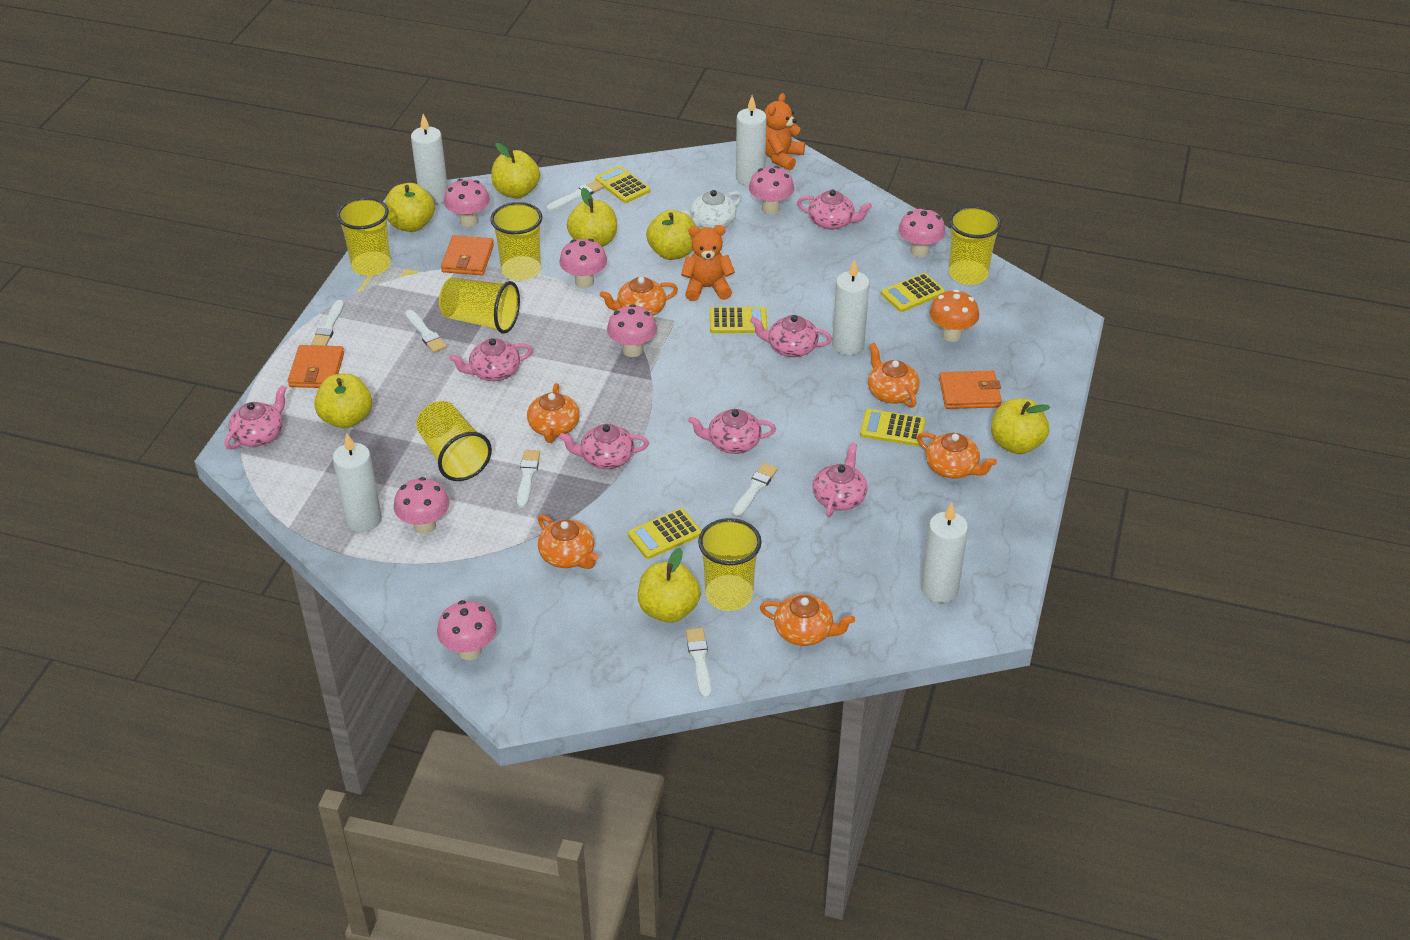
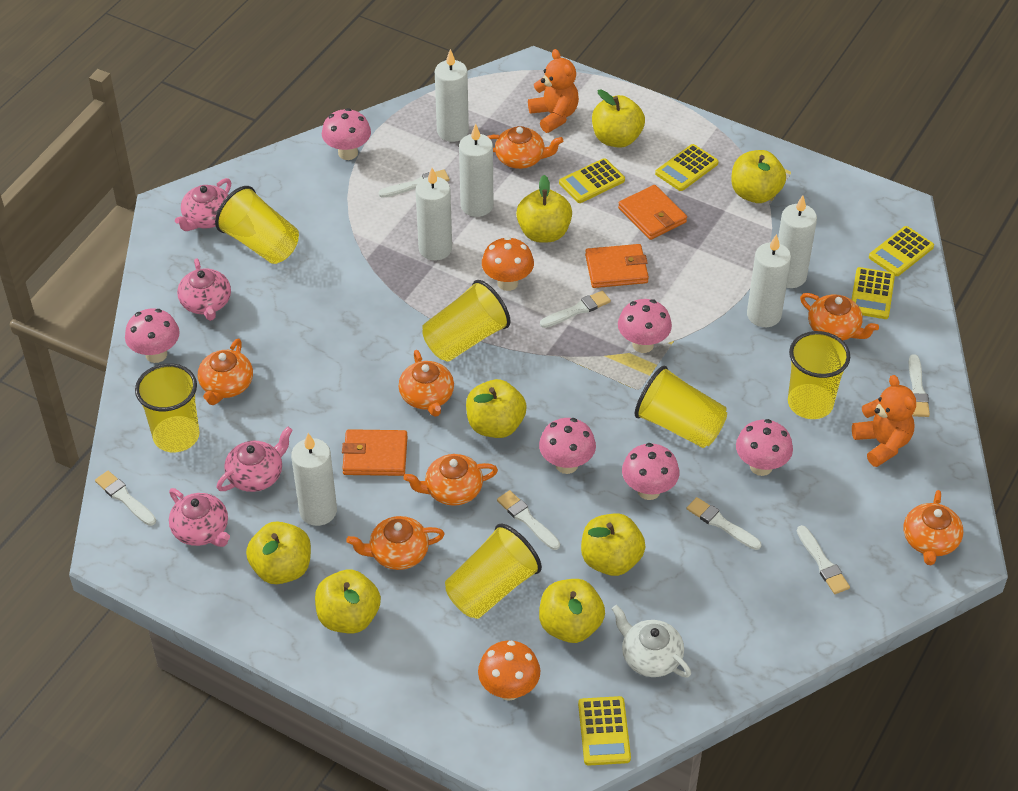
orange mushroom: [930,289,979,342] = 1 -> [478,640,540,701] [482,237,534,291] = 2
orange teapot: [527,383,580,443] [538,515,599,569] [600,277,678,316] [760,594,855,646] [868,343,920,408] [917,432,997,479] = 6 -> [198,339,253,405] [346,516,445,570] [398,350,454,417] [404,454,498,506] [487,126,563,169] [800,293,879,341] [904,490,963,565] = 7
pink mushroom: [394,477,449,534] [437,600,496,660] [444,179,490,227] [559,239,607,288] [607,304,657,357] [749,166,794,214] [899,208,946,257] = 7 -> [125,309,180,363] [322,108,371,160] [539,418,596,474] [618,299,672,353] [622,443,679,500] [736,419,793,476] = 6
pink teapot: [224,385,287,450] [449,338,532,381] [559,424,649,469] [688,409,776,454] [750,315,832,357] [797,190,872,230] [813,443,868,517] = 7 -> [169,488,230,547] [175,178,231,231] [177,258,231,321] [217,427,293,492] = 4
white brush: [311,300,344,346] [405,310,447,353] [517,450,540,508] [546,180,604,211] [686,628,711,698] [732,463,778,518] = 6 -> [95,471,156,526] [378,169,450,198] [497,490,560,550] [540,291,611,328] [687,497,761,550] [797,525,850,594] [909,354,930,417] = 7
white candle: [333,433,382,532] [411,114,448,205] [736,95,767,186] [832,259,870,355] [921,503,968,603] = 5 -> [291,433,337,526] [416,168,452,261] [435,49,469,142] [459,124,493,217] [747,234,791,327] [778,195,817,288] = 6
yellow apple: [314,373,372,428] [385,183,435,232] [491,143,540,198] [567,188,617,247] [638,548,701,623] [646,210,696,260] [991,399,1050,454] = 7 -> [246,521,311,584] [315,569,381,633] [466,379,527,438] [516,175,572,242] [539,579,605,643] [581,513,645,576] [592,90,645,148] [731,150,786,203] = 8

